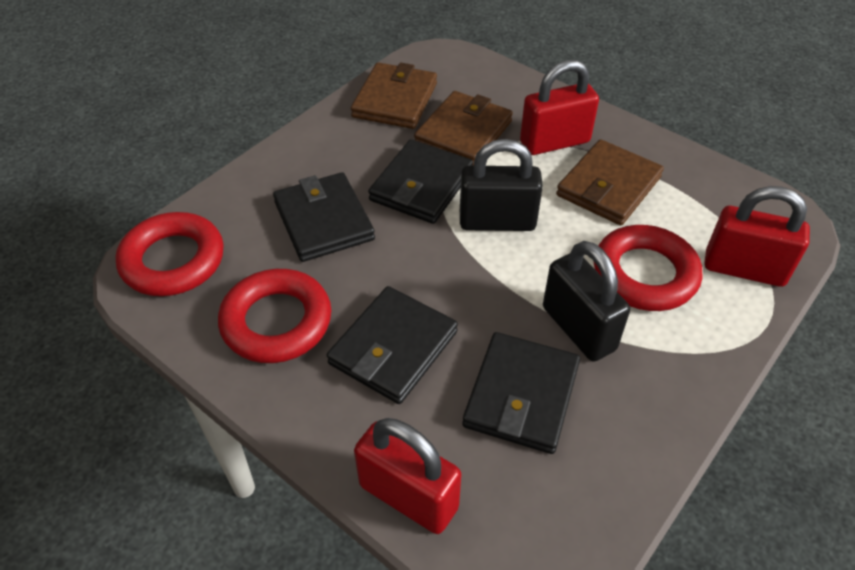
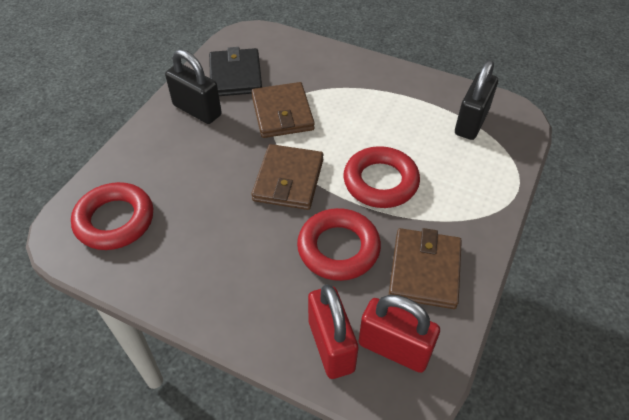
black wallet: [273,172,375,262] [327,286,458,404] [368,139,473,224] [462,332,580,454] = 4 -> [209,47,262,96] = 1
red padlock: [354,418,461,534] [520,60,599,155] [705,186,810,287] = 3 -> [308,284,358,379] [358,295,440,373] = 2

